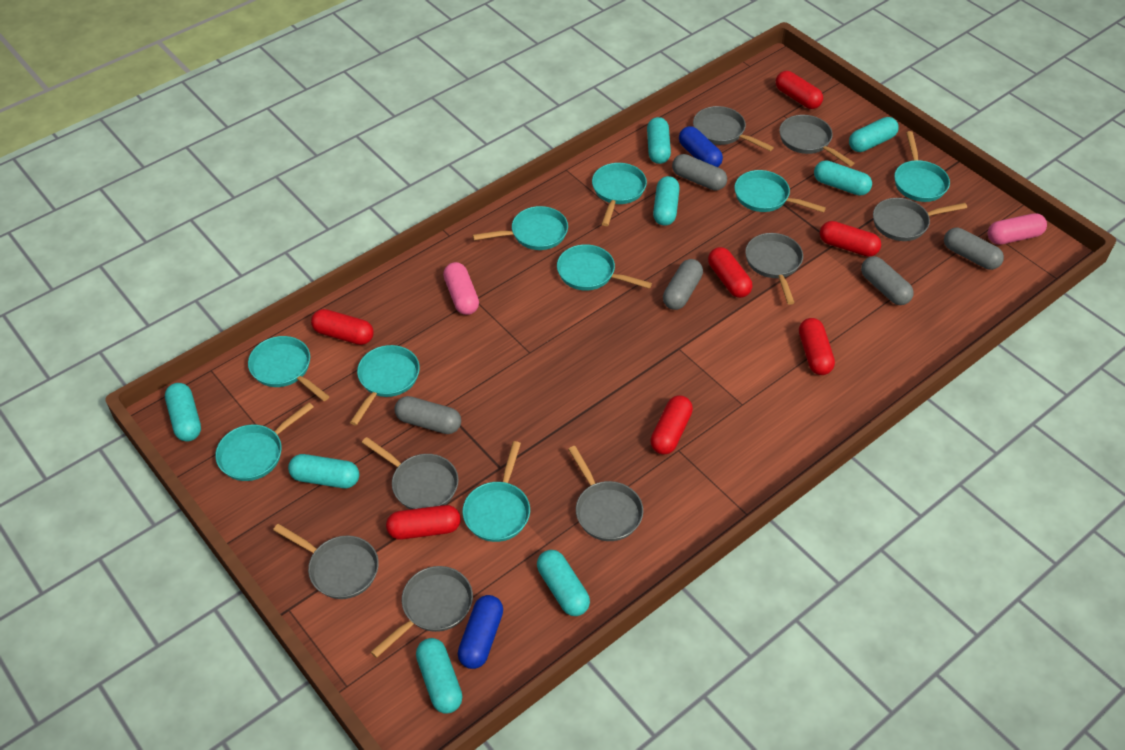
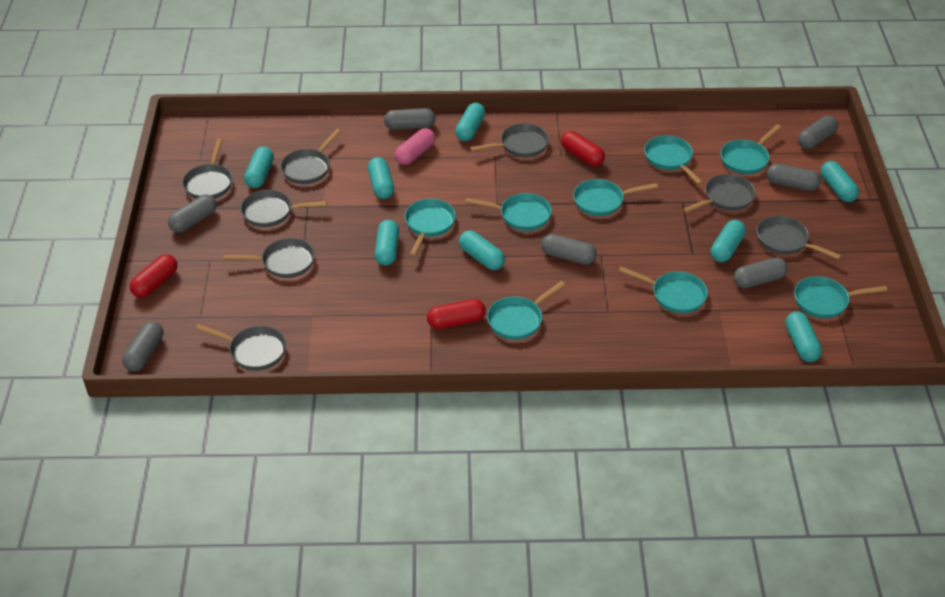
blue capsule: [458,595,503,669] [679,126,723,167] = 2 -> none = 0
grey capsule: [395,396,461,434] [663,259,703,310] [672,154,727,191] [861,256,914,305] [944,228,1004,270] = 5 -> [122,321,163,372] [168,194,217,233] [384,108,436,130] [541,234,597,265] [733,257,788,288] [766,163,821,191] [798,116,838,149] = 7
pink capsule: [443,262,479,315] [988,213,1047,245] = 2 -> [395,128,435,165] = 1
red capsule: [311,309,374,345] [386,505,461,540] [650,395,693,455] [708,247,752,298] [776,71,823,109] [799,318,835,375] [820,221,881,257] = 7 -> [130,254,177,298] [427,299,486,329] [561,131,605,166] = 3
turquoise pan: [215,402,314,481] [248,336,329,401] [350,345,420,426] [462,441,530,542] [473,206,568,250] [557,244,652,290] [592,163,647,226] [734,170,826,212] [894,131,950,202] = 9 -> [405,199,456,256] [466,193,552,231] [487,281,565,340] [573,179,658,216] [619,267,708,313] [644,135,703,185] [720,124,782,175] [794,276,887,319] = 8

